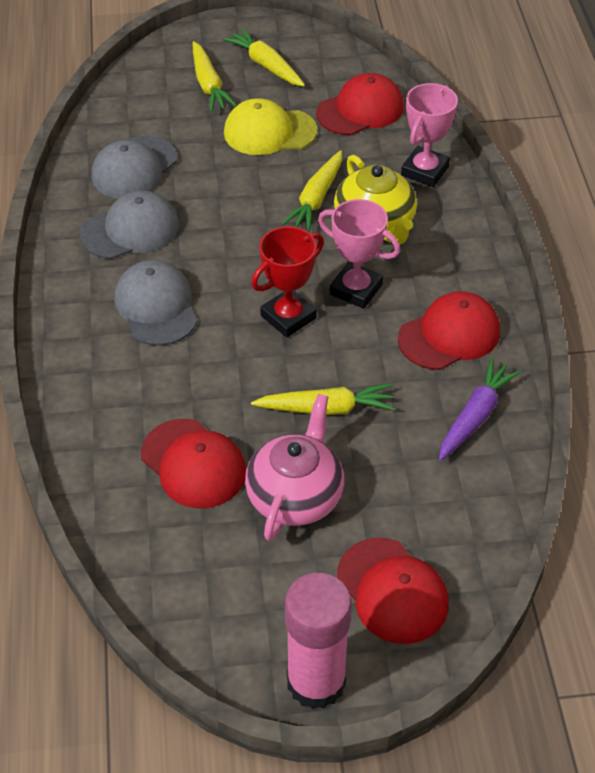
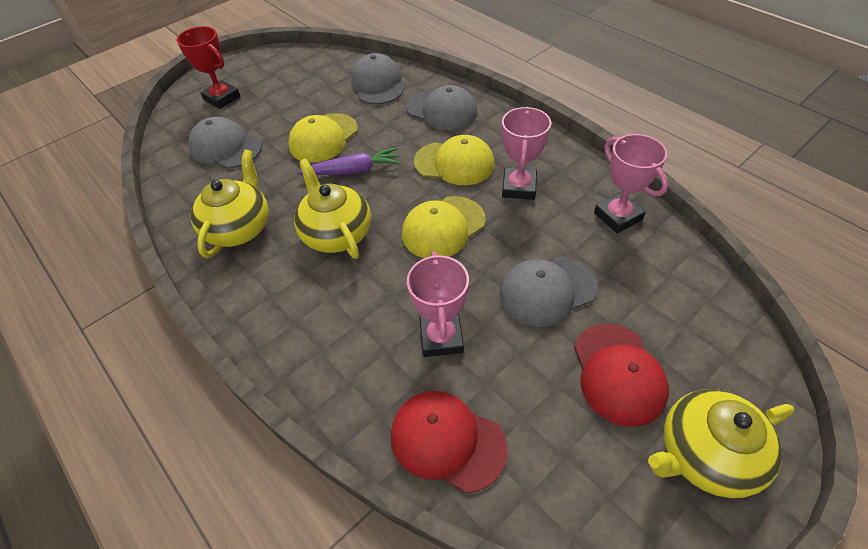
grey cap: [80,191,179,259] [92,136,178,199] [114,260,197,346] = 3 -> [188,117,262,169] [351,53,403,105] [406,85,477,130] [499,256,597,327] = 4
pink glue stick: [285,573,352,709] = 1 -> none = 0
pink teapot: [245,394,344,541] = 1 -> none = 0
pink trophy: [318,199,400,309] [401,83,458,187] = 2 -> [407,251,469,357] [502,107,551,200] [594,134,668,233] = 3
red cap: [141,419,246,509] [316,73,404,135] [337,538,449,644] [398,291,500,370] = 4 -> [391,391,507,493] [574,324,669,427] = 2
yellow cap: [224,98,317,155] = 1 -> [288,113,358,163] [402,196,486,258] [414,135,495,185] = 3
yellow carrot: [193,41,237,112] [223,28,305,87] [251,383,395,415] [282,150,342,232] = 4 -> none = 0
yellow teapot: [334,155,417,244] = 1 -> [191,149,269,258] [294,159,371,259] [648,389,794,498] = 3

